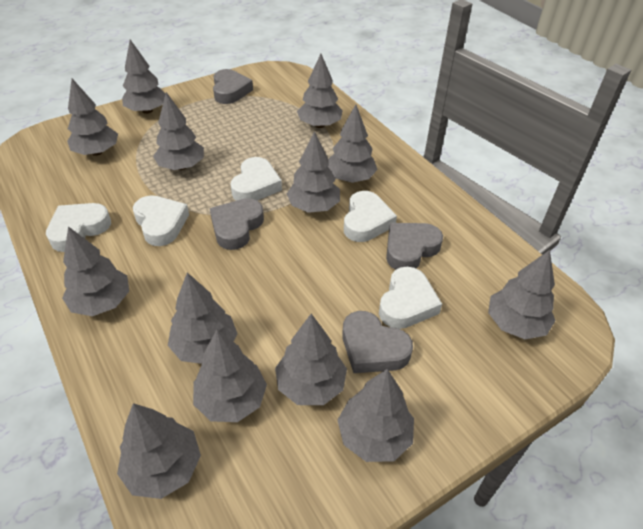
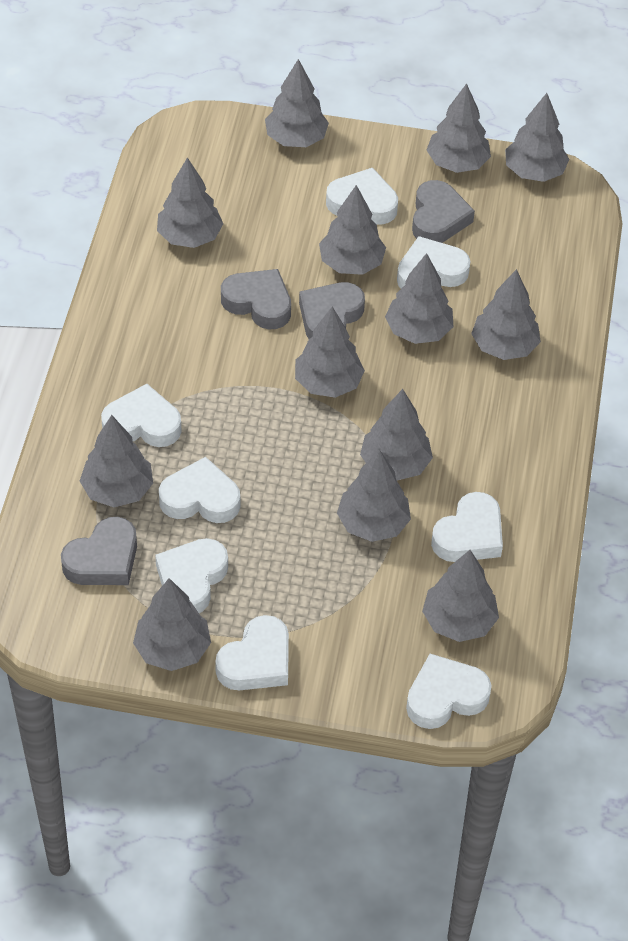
white heart: [46,203,111,252] [133,195,189,246] [231,157,282,201] [344,191,397,242] [379,267,442,329] = 5 -> [101,384,182,447] [155,538,228,613] [159,457,240,523] [215,615,289,691] [326,168,398,225] [397,236,471,289] [406,654,492,729] [431,492,503,562] = 8

